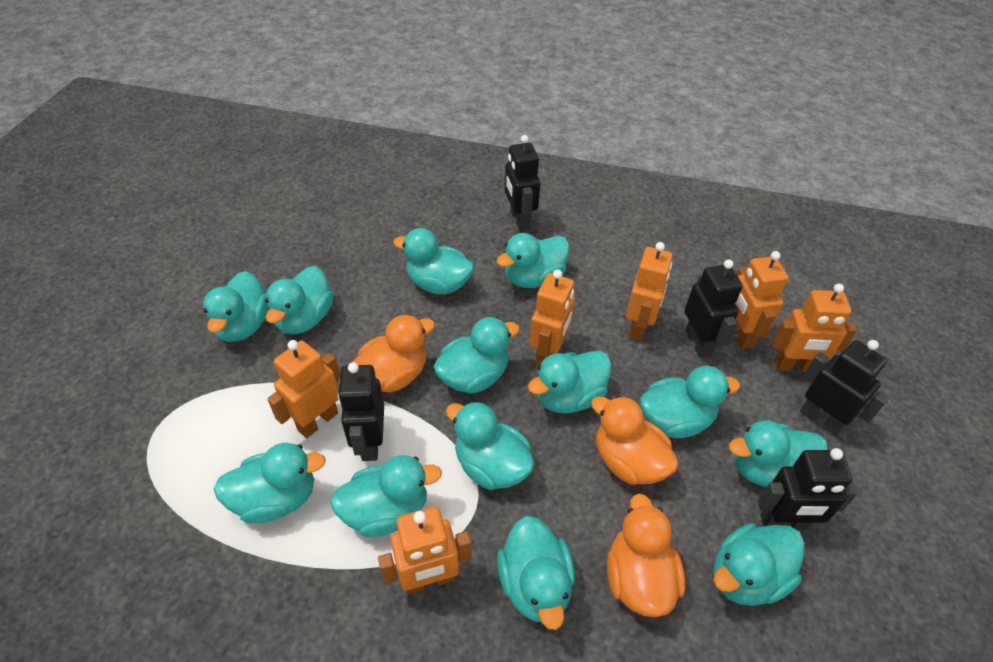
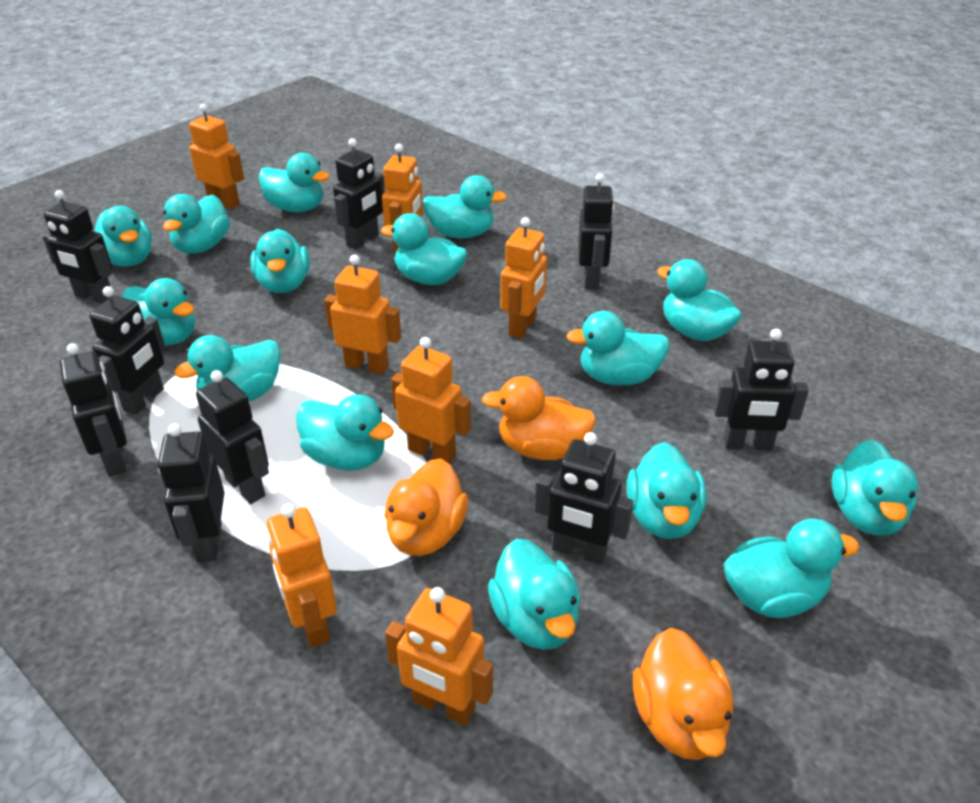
black robot: [338,362,384,461] [505,135,540,230] [685,260,743,358] [758,448,858,529] [800,340,889,436] = 5 -> [42,190,114,304] [60,343,127,477] [90,286,165,415] [158,424,225,563] [196,370,269,504] [333,138,385,250] [535,432,633,565] [578,174,614,290] [714,329,809,451] = 9
orange robot: [267,340,340,438] [378,506,472,594] [529,269,575,366] [626,242,673,341] [735,251,789,349] [772,284,857,372] = 6 -> [189,104,244,209] [267,504,337,647] [324,254,401,375] [382,144,423,255] [385,587,493,725] [391,337,471,463] [501,217,547,339] = 7
turquoise duck: [203,271,269,342] [213,443,326,523] [265,266,333,334] [330,455,442,537] [393,228,474,294] [433,317,520,394] [446,401,535,490] [496,233,570,288] [497,516,575,630] [528,351,611,413] [640,366,740,438] [713,523,805,606] [729,421,827,487] = 13 -> [95,206,152,267] [122,278,195,345] [163,194,230,253] [174,335,281,401] [250,229,310,293] [258,153,329,212] [296,394,394,471] [381,213,468,285] [423,175,507,238] [488,539,580,650] [566,311,669,385] [627,442,707,539] [657,259,742,341] [724,519,859,618] [831,440,918,536] = 15

